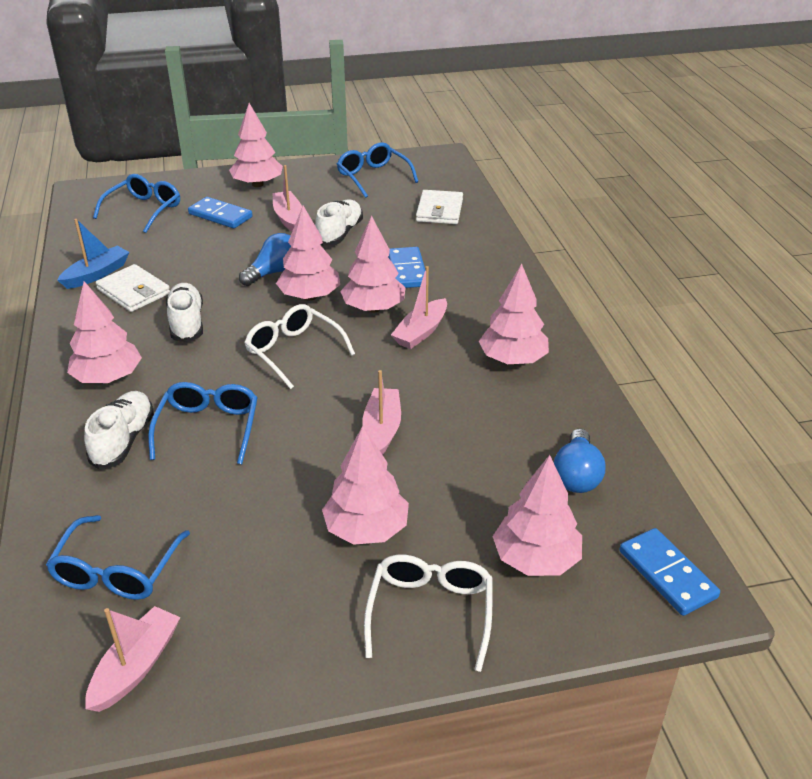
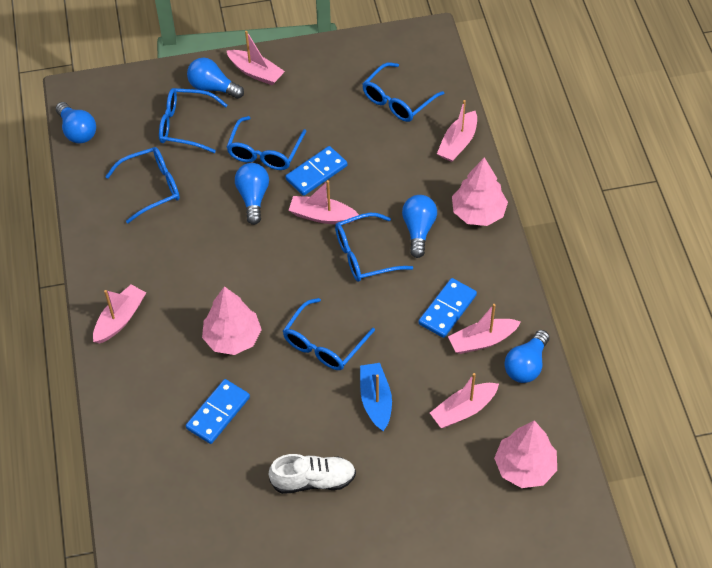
blue glasses: [46,515,190,600] [93,174,180,233] [148,382,258,464] [337,142,418,198] = 4 -> [105,147,180,224] [159,88,228,153] [226,116,306,170] [283,298,375,370] [335,213,414,282] [363,63,444,122] = 6
blue light bulb: [239,233,291,286] [553,429,606,493] = 2 -> [56,102,96,144] [187,58,244,99] [235,163,269,225] [402,195,437,258] [504,330,549,383] = 5
pink boat: [85,606,181,712] [273,165,302,231] [363,370,401,455] [391,266,447,349] = 4 -> [93,284,146,343] [227,31,285,85] [289,180,359,224] [430,373,499,428] [437,100,477,162] [448,304,521,354] = 6
pink tree: [67,281,142,383] [229,103,283,187] [276,206,340,301] [322,426,409,545] [340,216,406,313] [479,264,549,365] [493,455,582,576] = 7 -> [202,286,262,355] [452,157,508,226] [494,420,557,488] = 3
white glasses: [244,304,355,389] [364,555,493,672] = 2 -> none = 0
white shoe: [84,391,154,469] [166,283,203,342] [315,199,363,246] = 3 -> [269,454,356,494] = 1
white wallet: [96,264,170,312] [416,190,463,224] = 2 -> none = 0

